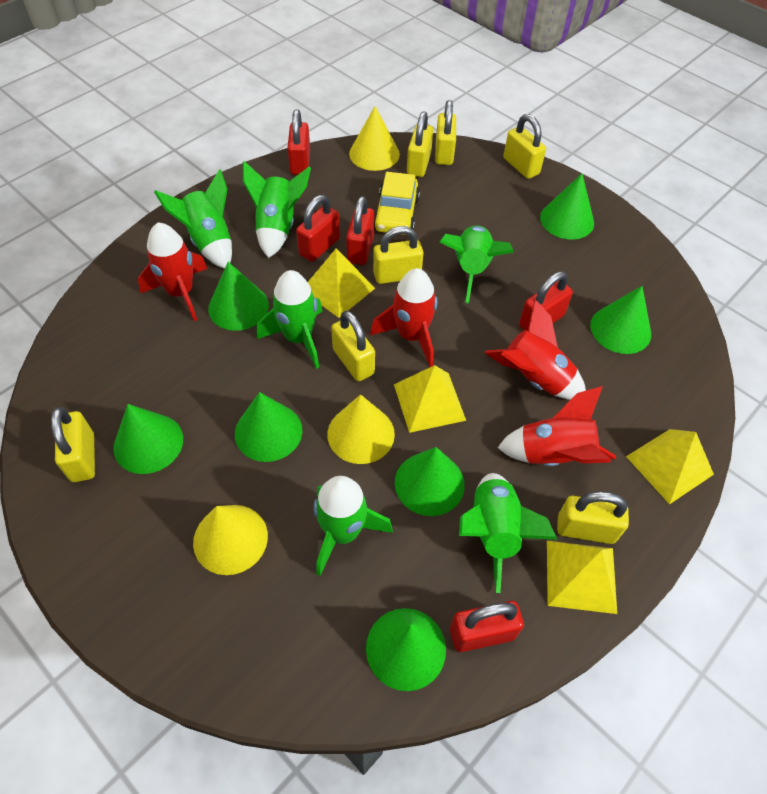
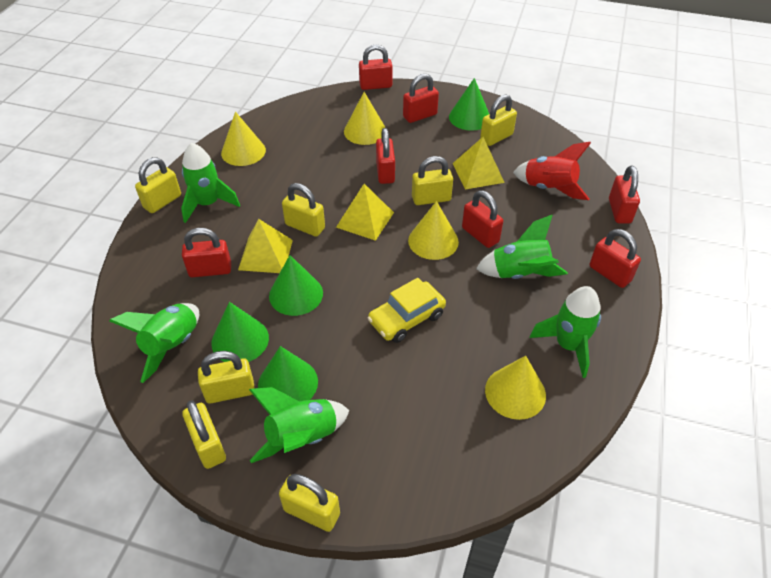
green cone: [113,404,183,474] [208,262,269,331] [235,392,302,462] [366,608,446,691] [395,447,465,516] [540,174,594,240] [590,286,651,354] = 7 -> [211,302,269,362] [258,346,318,402] [269,255,323,316] [449,78,489,131] = 4
green rocket: [154,169,232,269] [243,161,311,258] [257,270,323,369] [314,476,393,576] [440,225,514,303] [459,473,557,593] = 6 -> [109,303,199,383] [181,143,240,223] [249,387,349,463] [476,215,568,279] [530,286,601,378] = 5
red padlock: [287,109,310,175] [296,195,340,262] [346,196,374,265] [450,601,524,652] [519,271,573,331] = 5 -> [182,228,231,277] [359,44,393,90] [376,128,395,184] [403,74,439,123] [462,190,503,248] [590,229,641,288] [609,166,640,224] = 7
red rocket: [138,223,208,321] [370,268,437,367] [484,299,586,400] [498,386,616,466] = 4 -> [513,142,591,200] = 1
yellow cone: [193,505,268,575] [327,394,395,464] [349,106,400,171] = 3 -> [221,112,266,166] [344,92,386,145] [408,201,459,260] [485,356,546,420] = 4
yellow pyramid: [308,248,375,318] [394,365,466,433] [547,541,617,614] [626,429,714,504] = 4 -> [238,219,293,273] [336,184,394,241] [453,137,505,189] = 3

